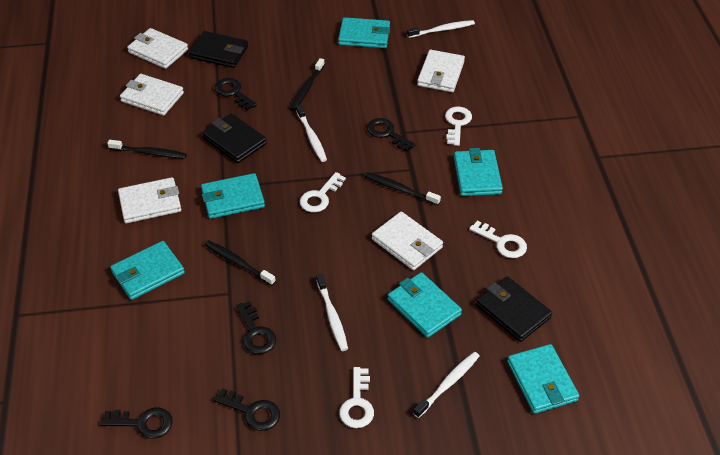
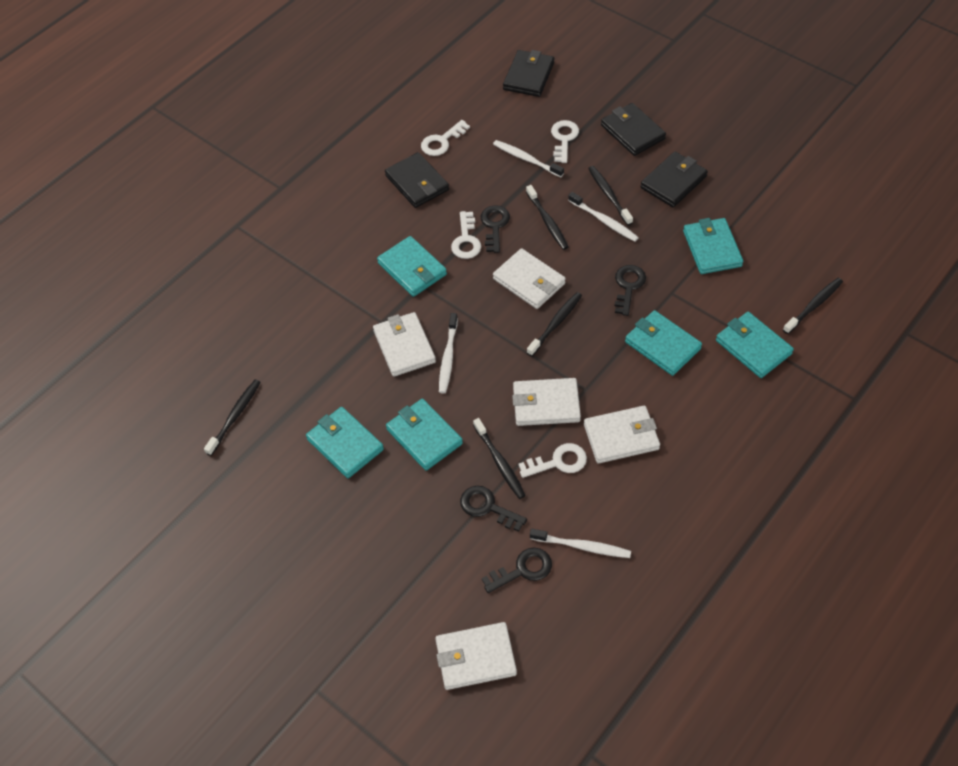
black key: [100,408,172,439] [214,388,280,431] [215,78,257,110] [236,301,276,354] [367,118,416,151] = 5 -> [460,486,527,532] [481,205,510,253] [482,548,552,593] [614,265,646,316] = 4
black toothbrush: [107,140,187,159] [205,240,276,286] [289,58,325,111] [364,172,441,205] = 4 -> [204,379,261,456] [473,418,526,499] [526,185,568,250] [527,292,582,356] [588,166,633,225] [783,278,843,334] = 6
black wallet: [189,31,248,68] [202,113,267,163] [476,276,552,342] = 3 -> [385,152,449,208] [503,50,554,97] [601,103,666,156] [640,152,708,207] = 4

